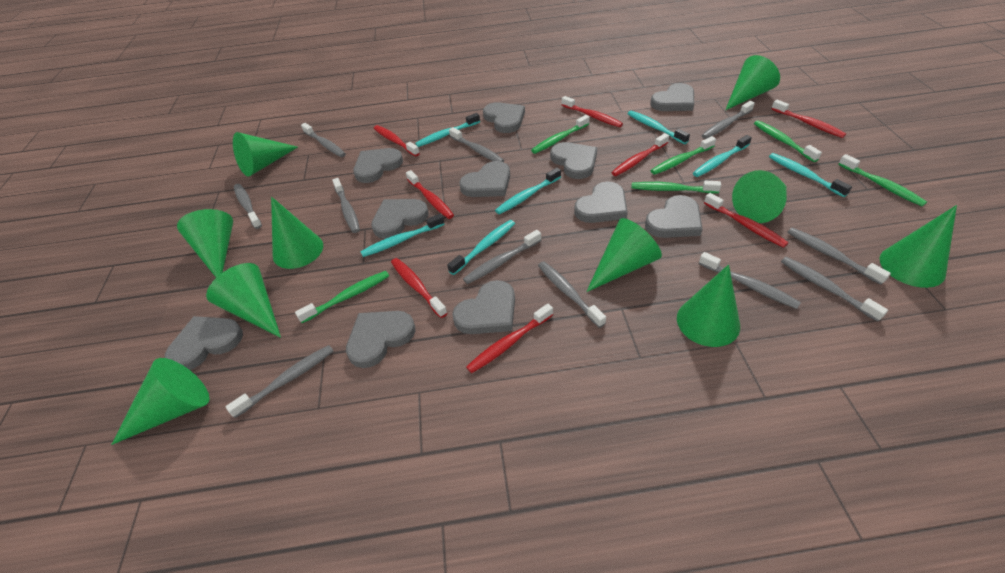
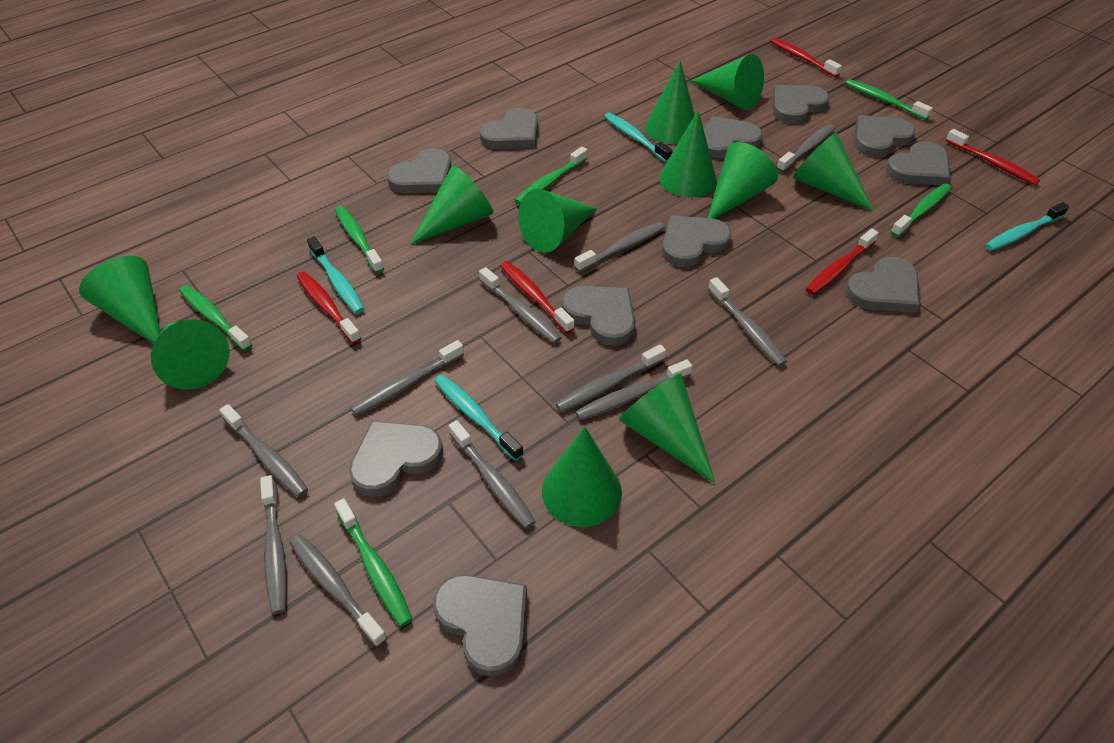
green cone: [111,358,210,445] [177,209,233,278] [206,263,281,338] [233,132,298,177] [271,197,323,269] [586,218,662,292] [677,264,740,347] [726,55,780,110] [732,170,787,223] [880,205,957,288] = 10 -> [79,256,161,344] [151,319,229,390] [410,165,493,245] [518,189,597,253] [542,426,622,527] [619,374,715,483] [645,61,695,144] [659,110,717,198] [691,54,764,110] [707,142,778,219] [793,133,874,211] = 11
red toothbrush: [374,125,420,157] [391,258,447,318] [406,170,454,219] [466,304,553,373] [562,96,623,127] [611,133,669,176] [704,193,789,248] [771,100,846,138] = 8 -> [297,271,361,344] [500,261,574,333] [770,37,842,77] [806,228,879,295] [946,129,1040,185] = 5
turquoise toothbrush: [360,214,445,257] [415,113,480,147] [447,220,515,275] [495,168,561,214] [627,111,690,144] [693,135,752,177] [769,153,852,197] = 7 -> [307,236,364,314] [434,375,524,461] [604,112,673,162] [985,202,1069,251] = 4

